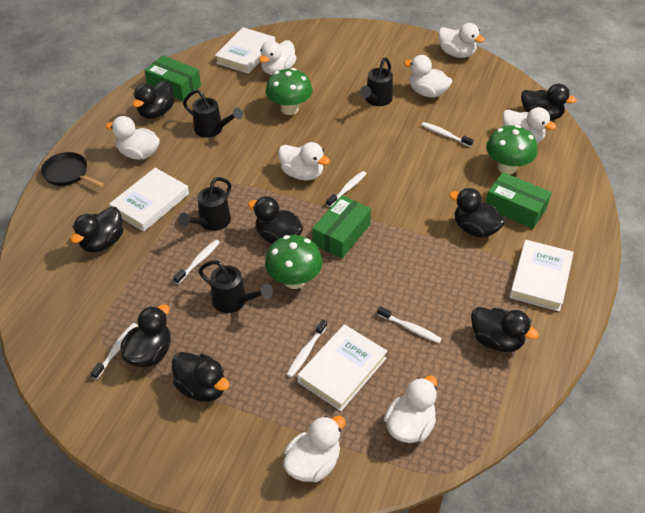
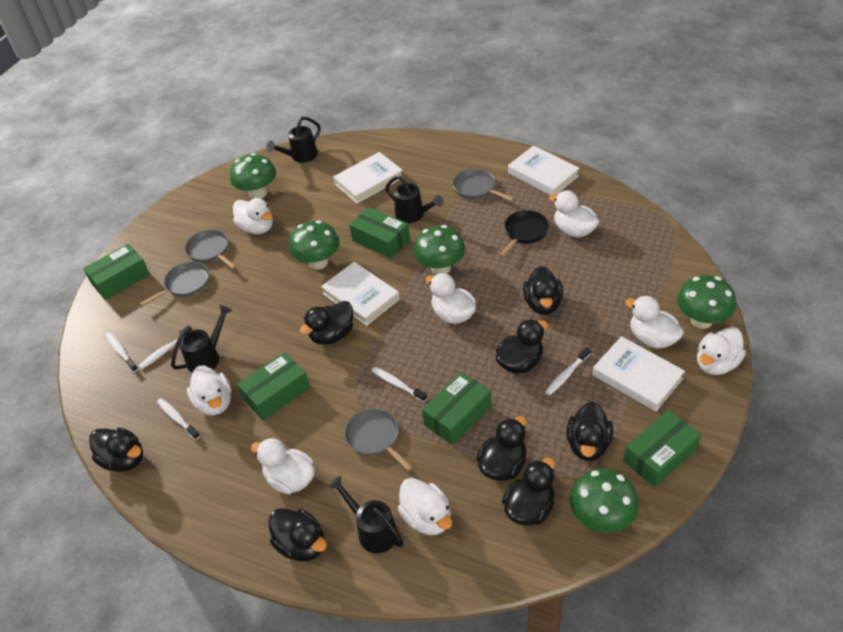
green box: [144,55,201,101] [312,195,371,259] [486,172,552,229] = 3 -> [83,243,150,300] [237,352,310,421] [349,207,410,259] [422,372,491,445] [623,410,701,487] = 5
green mushroom: [265,235,323,289] [266,68,313,115] [486,125,537,175] = 3 -> [230,153,276,199] [289,220,339,270] [413,225,465,275] [570,468,639,533] [677,275,736,329] = 5
grey pan: none = 0 -> [140,261,209,306] [185,229,236,269] [344,408,413,471] [453,169,514,201] = 4
white toothbrush: [91,323,138,379] [173,240,220,284] [286,319,327,378] [326,171,367,207] [377,306,442,343] [421,122,473,147] = 6 -> [106,333,138,372] [139,325,192,369] [157,398,200,440] [372,367,427,402] [545,347,591,396] = 5

